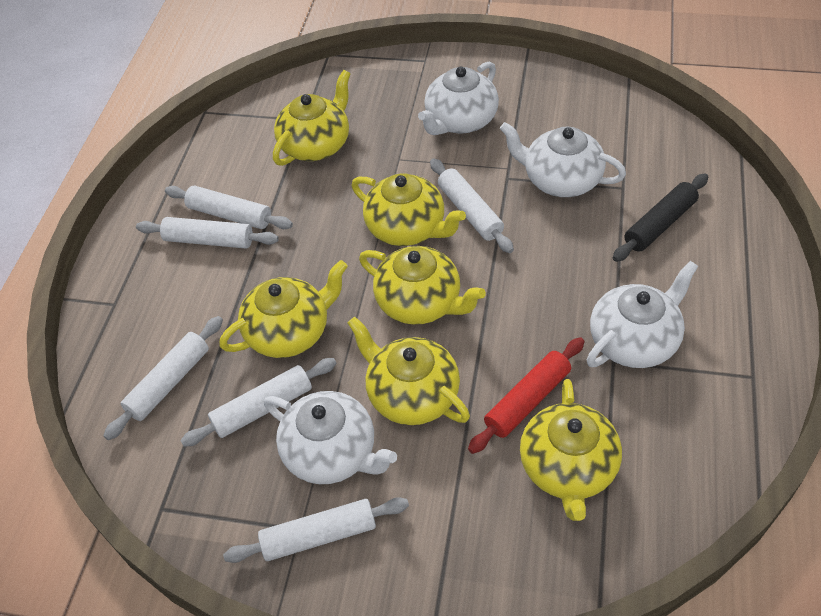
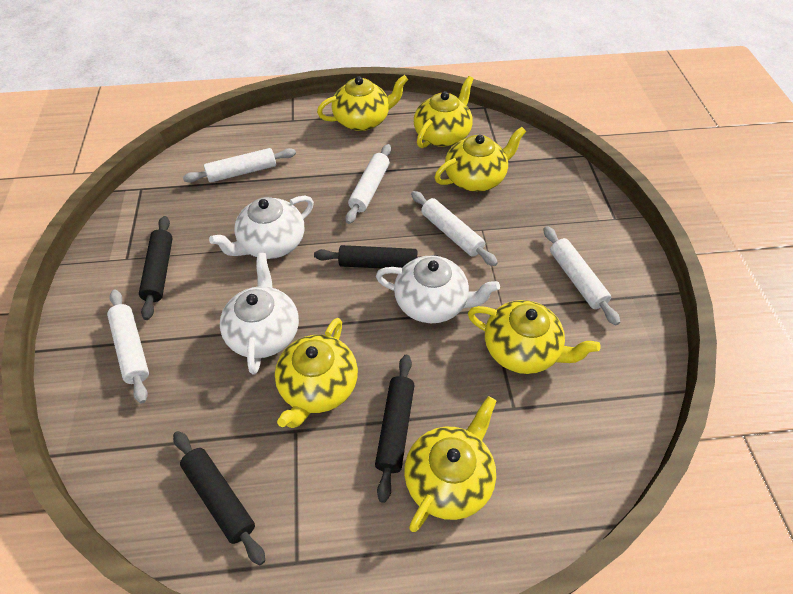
black rolling pin: [613,174,708,262] = 1 -> [139,216,173,320] [173,431,265,566] [314,245,437,269] [375,355,414,503] = 4
red rolling pin: [468,337,584,454] = 1 -> none = 0
white rolling pin: [103,316,223,440] [136,217,279,249] [165,185,293,229] [180,358,337,447] [223,497,409,563] [430,158,514,253] = 6 -> [107,290,149,404] [183,148,296,183] [345,144,391,224] [411,191,498,266] [544,226,620,325] = 5
white teapot: [264,391,397,484] [418,61,499,135] [500,122,626,197] [587,261,698,368] = 4 -> [209,196,314,259] [220,253,299,375] [376,255,500,323] = 3

